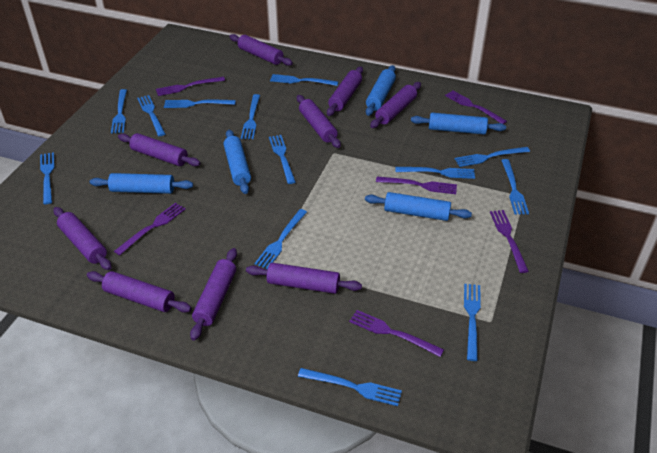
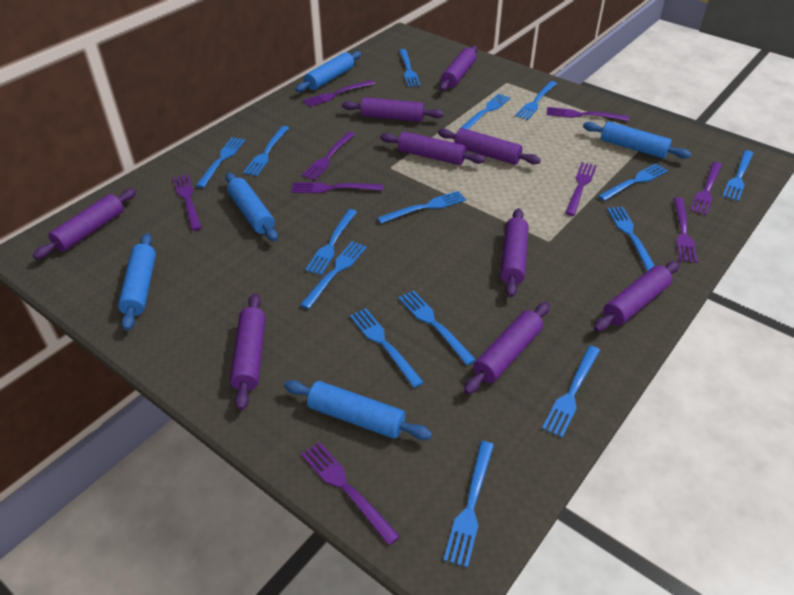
blue fork: [40,152,55,204] [111,89,127,134] [137,95,165,136] [164,100,236,108] [241,94,260,139] [255,209,307,269] [269,135,296,184] [270,74,338,86] [298,368,402,406] [395,167,475,179] [455,147,530,167] [464,284,481,361] [501,159,529,215] = 13 -> [196,137,245,188] [243,126,289,176] [300,241,367,309] [305,209,357,275] [350,308,424,388] [377,191,466,224] [399,49,421,87] [399,290,476,365] [444,441,494,568] [460,94,510,130] [515,81,557,120] [542,345,600,438] [598,163,668,201] [607,207,655,271] [722,150,753,201] = 15
purple fork: [114,203,186,255] [156,77,225,96] [349,310,444,357] [376,177,457,194] [445,90,507,124] [490,210,529,273] = 6 -> [173,174,202,231] [291,182,383,193] [301,132,355,181] [301,442,400,545] [303,80,375,107] [547,107,629,121] [565,162,597,216] [673,198,698,263] [690,162,722,215] = 9

